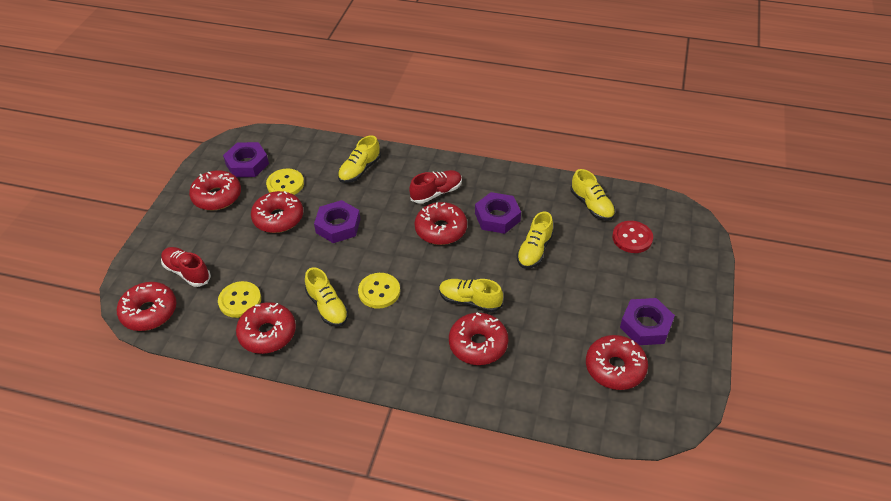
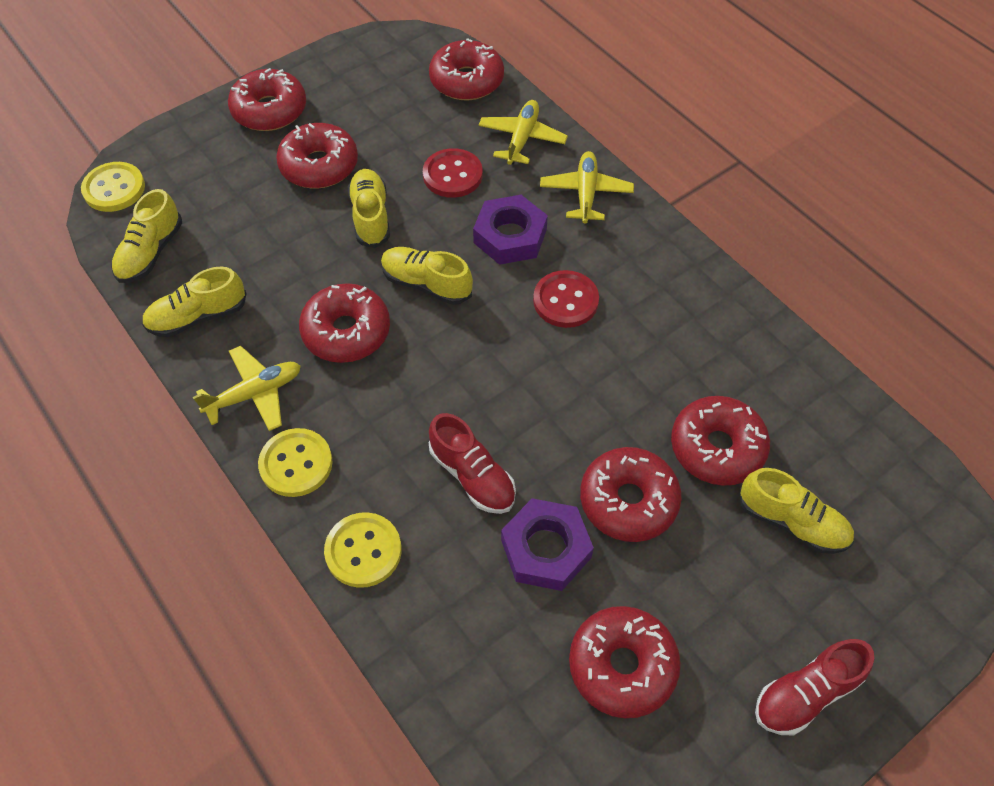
purple nut: [223,142,269,177] [314,200,360,243] [475,192,521,234] [620,298,675,345] = 4 -> [473,195,548,265] [501,498,594,591] = 2
red button: [612,221,653,253] = 1 -> [423,148,483,198] [533,270,599,328] = 2
yellow plane: none = 0 -> [193,346,301,431] [478,100,568,165] [540,151,634,224] = 3

